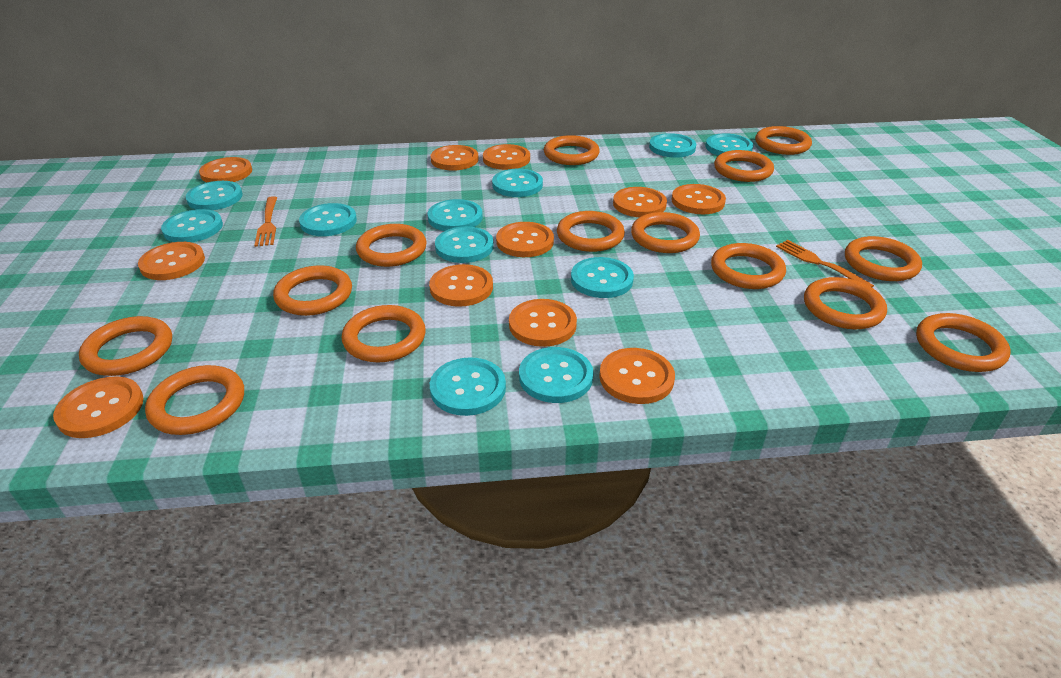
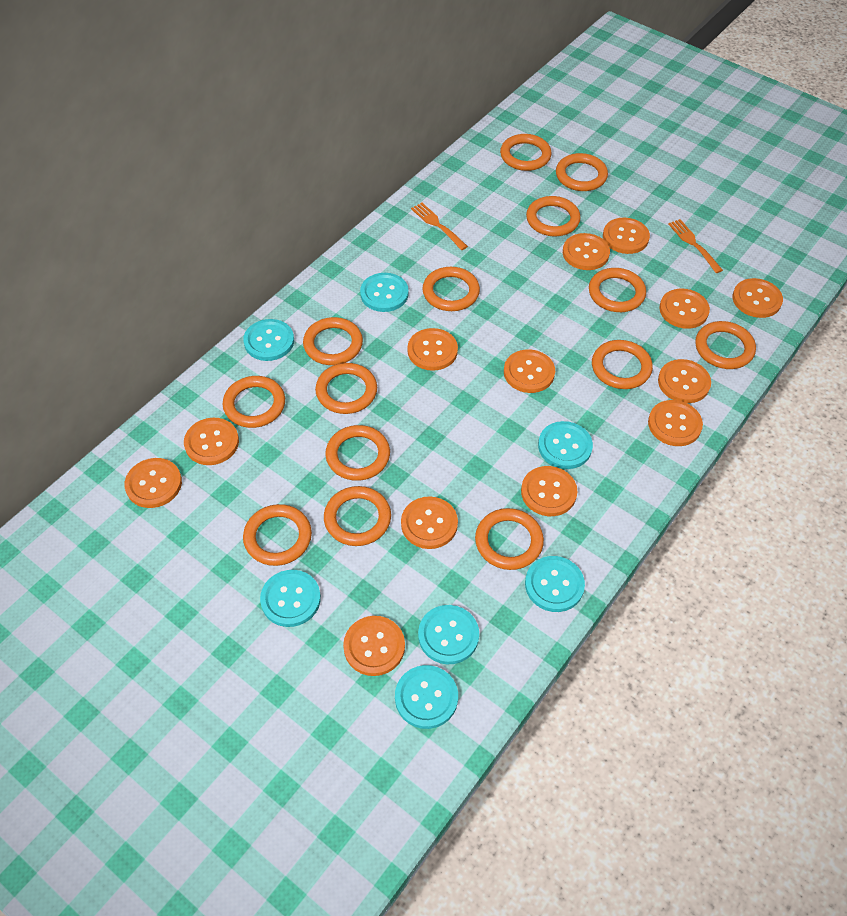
orange button: [53,376,144,438] [138,242,205,280] [199,157,252,182] [429,264,493,307] [431,145,479,171] [483,144,530,170] [496,222,554,257] [509,299,577,347] [599,348,675,404] [613,187,667,217] [672,184,726,214] = 11 -> [125,458,182,508] [184,418,239,465] [343,616,405,676] [401,496,458,549] [407,328,458,371] [504,349,555,393] [521,466,577,516] [563,233,610,270] [603,218,650,254] [648,400,703,446] [658,359,711,403] [659,289,710,329] [732,278,783,318] = 13
turquoise button: [161,209,223,242] [186,181,243,210] [299,203,357,236] [427,199,483,231] [430,357,506,416] [435,226,494,263] [492,169,543,197] [519,347,593,403] [571,257,634,298] [649,133,696,158] [705,133,753,156] = 11 -> [243,319,294,361] [260,570,321,627] [360,273,409,312] [395,665,458,729] [418,605,479,664] [525,556,585,612] [538,421,593,469] = 7

